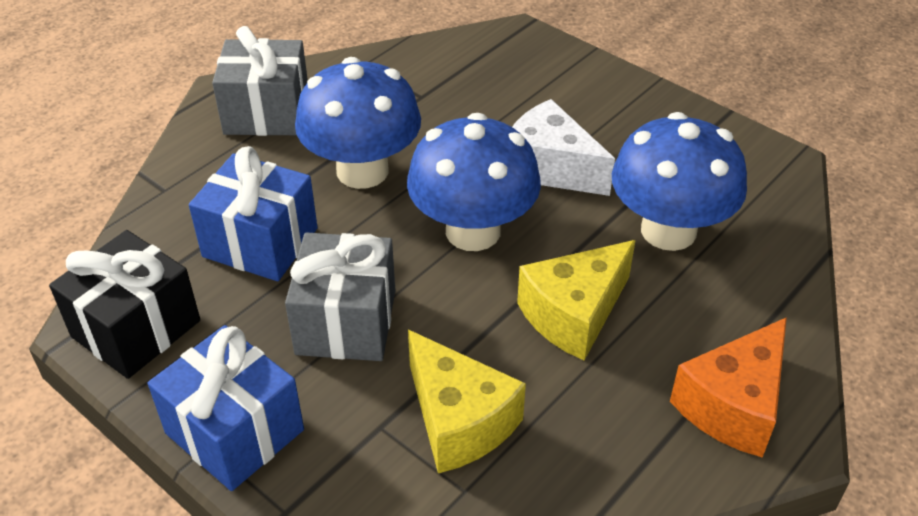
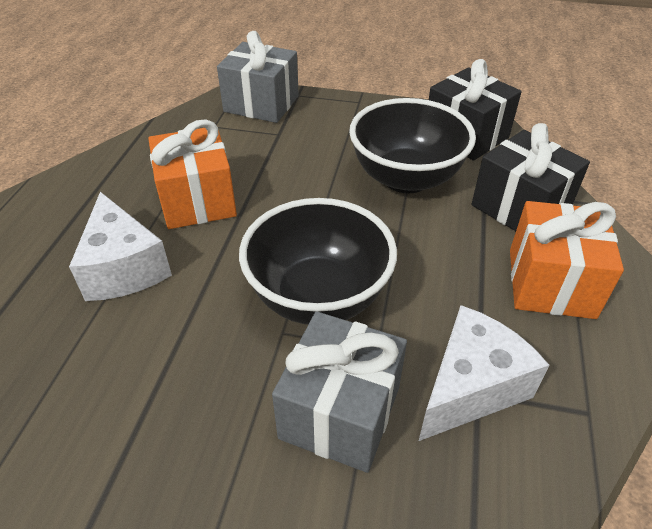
black bowl: none = 0 -> [239,198,397,325] [349,98,476,194] = 2
black gift: [49,230,200,379] = 1 -> [429,59,522,161] [472,123,590,231] = 2
blue gift: [148,325,304,491] [189,146,318,281] = 2 -> none = 0
blue mushroom: [295,57,421,189] [407,113,541,251] [612,112,747,251] = 3 -> none = 0
orange cheese: [670,317,787,458] = 1 -> none = 0
orange gift: none = 0 -> [148,119,237,229] [510,201,624,319] = 2
white cheese: [512,99,615,196] = 1 -> [69,192,172,301] [419,305,549,441] = 2
yellow cheese: [408,330,526,473] [517,240,636,361] = 2 -> none = 0

